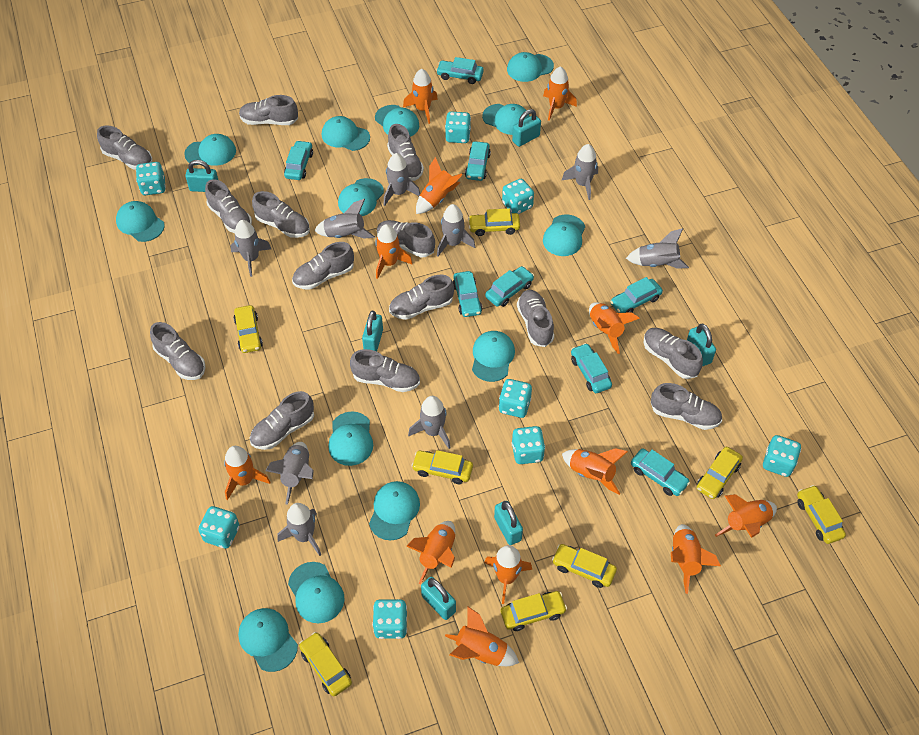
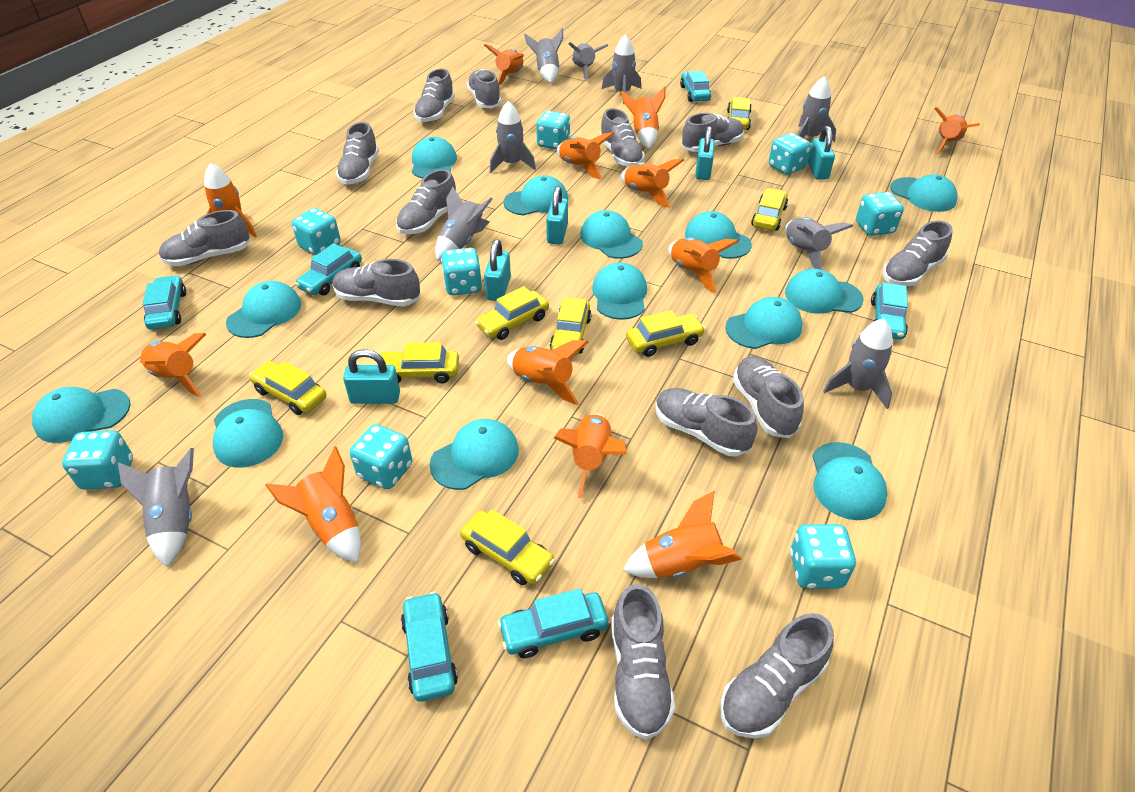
grey shoe: [97,125,152,169] [150,322,205,380] [205,179,252,233] [239,95,298,125] [250,391,314,450] [252,191,310,238] [292,242,354,290] [350,349,420,392] [377,220,435,258] [387,124,424,181] [389,275,454,320] [517,290,554,347] [643,328,703,379] [651,383,722,430] = 14 -> [159,210,250,266] [332,259,420,306] [336,122,379,185] [396,169,456,234] [413,69,455,122] [467,69,501,108] [600,108,645,167] [611,584,675,740] [656,388,757,456] [682,113,744,152] [720,613,834,738] [733,356,804,438] [883,221,953,286] = 13
turquoise car: [284,140,313,180] [436,57,484,84] [453,271,482,317] [465,141,491,181] [485,266,534,307] [571,343,612,393] [610,277,663,313] [631,449,690,496] = 8 -> [142,275,186,330] [295,243,362,295] [401,592,458,702] [498,589,609,658] [680,71,711,102] [871,283,908,340] = 6
turquoise padlock: [185,160,218,192] [362,311,383,352] [421,577,456,620] [494,501,523,545] [512,109,541,147] [687,323,716,366] = 6 -> [343,349,400,404] [484,239,511,301] [546,186,568,244] [695,126,715,180] [808,126,835,180] = 5

